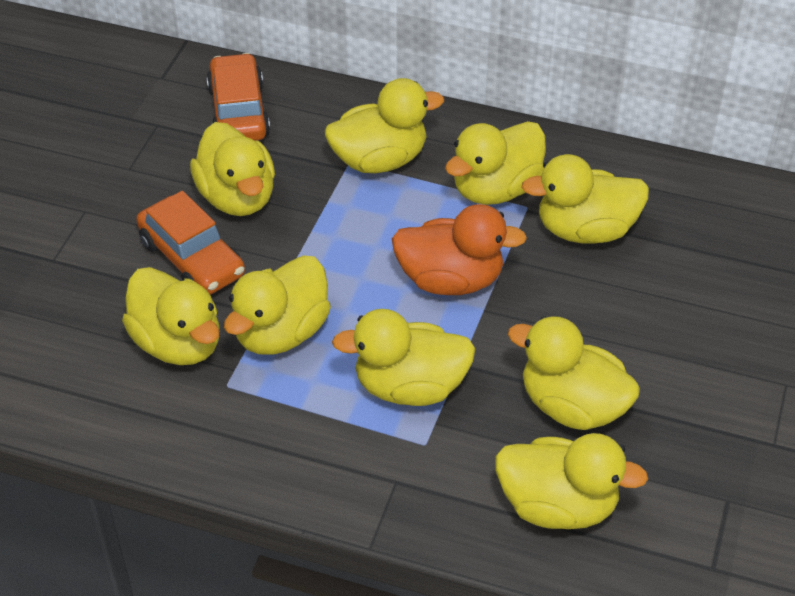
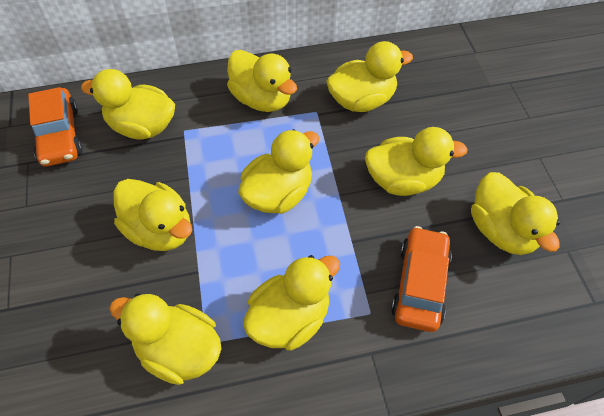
orange duck: [392,204,527,295] = 1 -> none = 0

